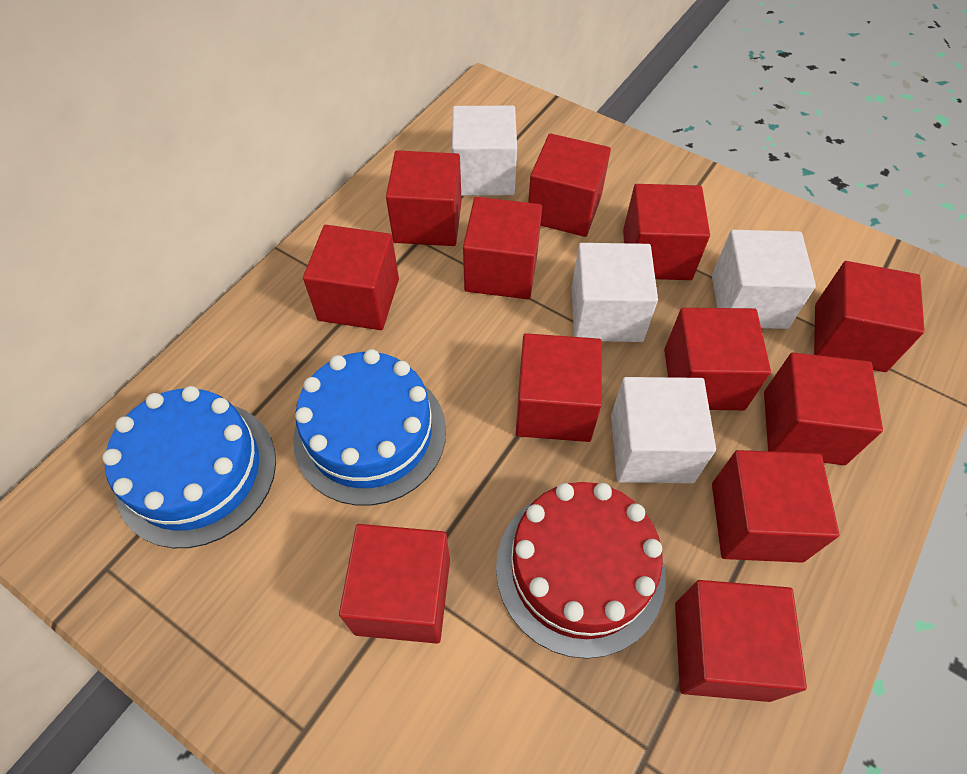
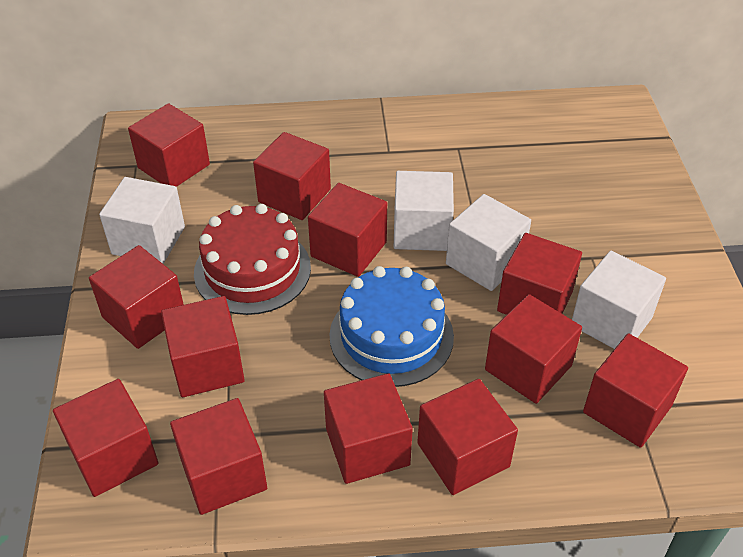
blue cake: [102,386,276,548] [293,349,446,506] = 2 -> [330,266,454,387] = 1

